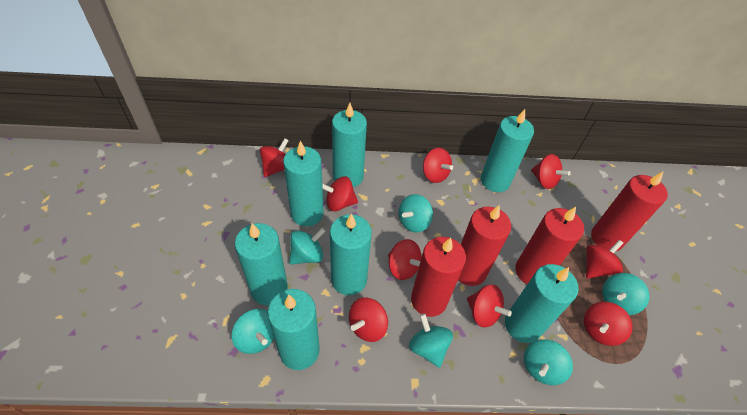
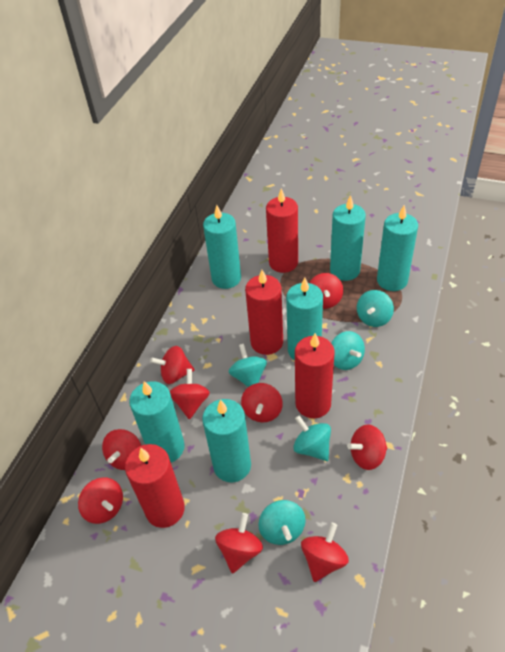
turquoise candle: [235,223,288,305] [268,289,320,370] [283,141,324,227] [330,213,372,295] [332,103,367,187] [481,109,534,192] [505,264,579,343] = 7 -> [129,381,185,463] [202,399,251,482] [203,205,241,289] [286,278,323,361] [330,195,366,281] [377,205,418,291] = 6
turquoise spinning top: [232,309,274,354] [289,228,326,265] [399,194,433,232] [409,313,453,368] [524,339,573,385] [602,273,649,315] = 6 -> [229,344,267,387] [258,500,306,545] [293,415,331,461] [331,331,365,370] [357,290,394,327] = 5

